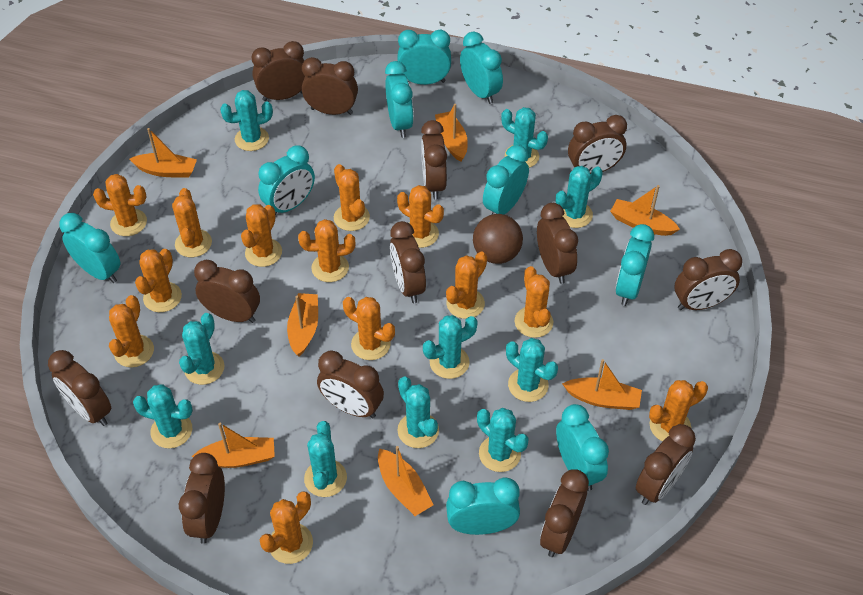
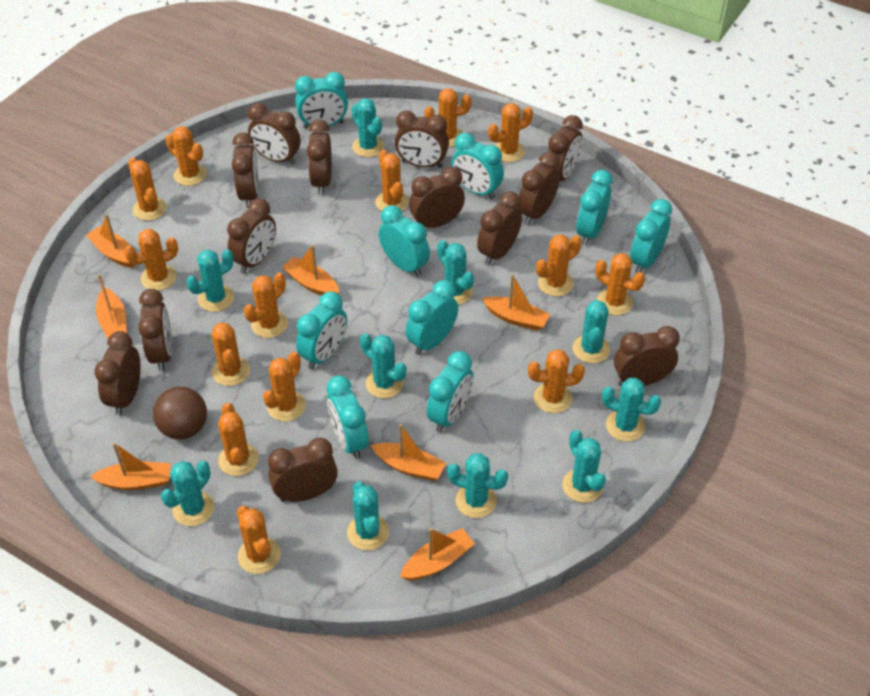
orange cactus: [93,174,147,236] [109,295,154,368] [135,249,182,312] [172,188,212,257] [241,204,282,267] [260,491,313,564] [298,219,355,282] [334,164,370,231] [343,297,395,360] [397,185,444,248] [446,252,487,319] [514,266,553,338] [649,380,708,441] = 13 -> [124,229,178,290] [128,157,167,221] [166,126,207,186] [212,322,250,386] [218,403,259,476] [237,506,281,574] [244,272,288,338] [263,352,306,422] [375,150,409,211] [425,88,472,147] [488,103,533,162] [528,349,585,413] [536,234,582,296] [595,253,645,315] = 14

